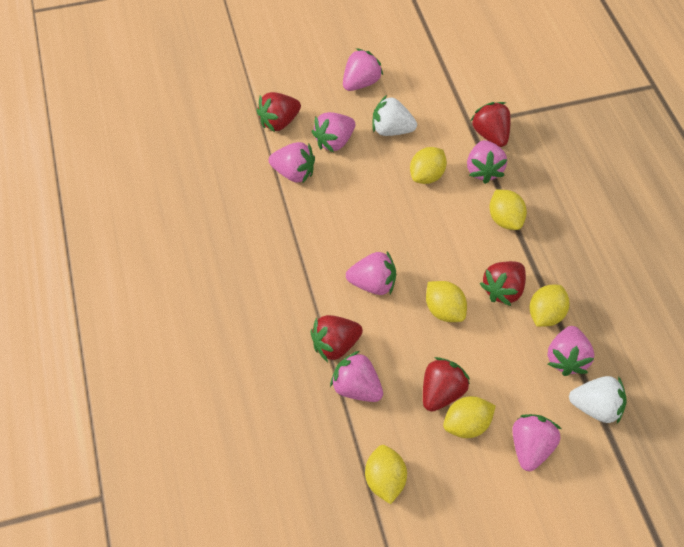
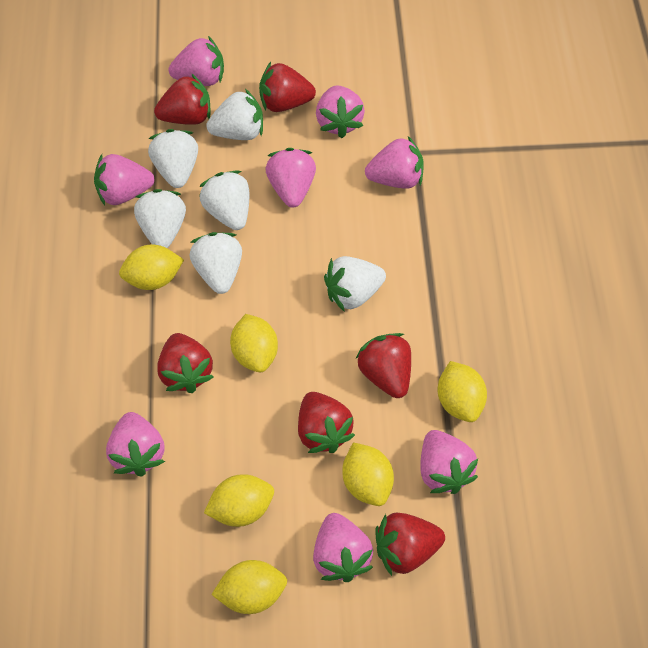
red strawberry: [257,92,301,132] [310,315,363,362] [423,357,470,412] [471,102,511,147] [480,261,526,306] = 5 -> [154,73,211,125] [157,333,214,393] [259,62,316,112] [298,392,355,453] [355,333,411,398] [375,513,445,576] = 6
white strawberry: [373,95,417,136] [569,376,627,424] = 2 -> [134,189,186,248] [148,129,198,188] [189,232,242,294] [199,171,249,230] [207,89,263,140] [324,256,386,312] = 6

